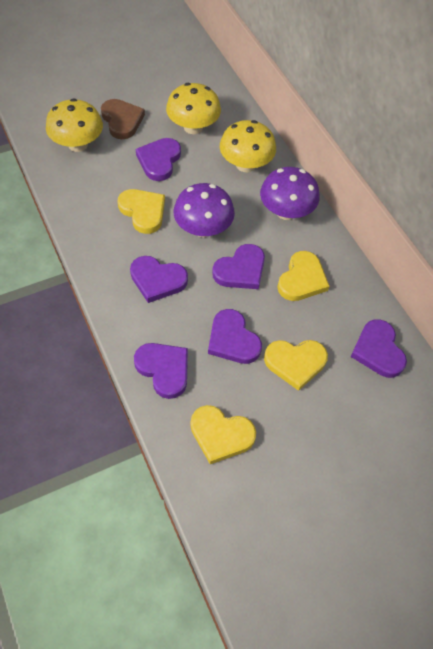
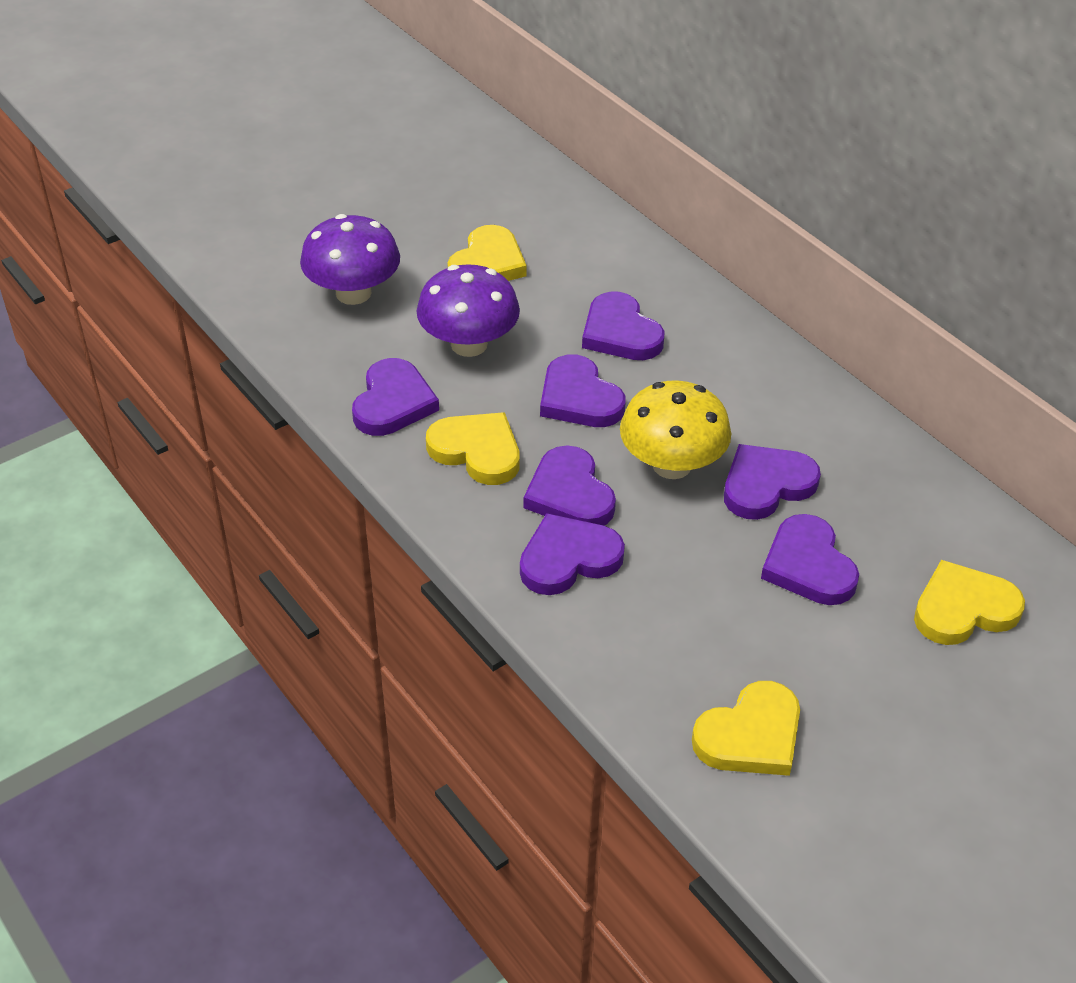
brown heart: [101,99,145,139] = 1 -> none = 0
purple heart: [130,256,188,303] [134,343,188,399] [136,138,181,181] [208,309,262,364] [212,244,265,289] [350,319,407,378] = 6 -> [352,358,439,436] [520,513,625,595] [524,445,616,525] [540,354,626,427] [582,291,665,360] [724,444,821,520] [761,514,859,605] = 7
yellow mushroom: [46,98,103,152] [166,83,221,134] [220,120,276,172] = 3 -> [620,380,731,479] = 1

